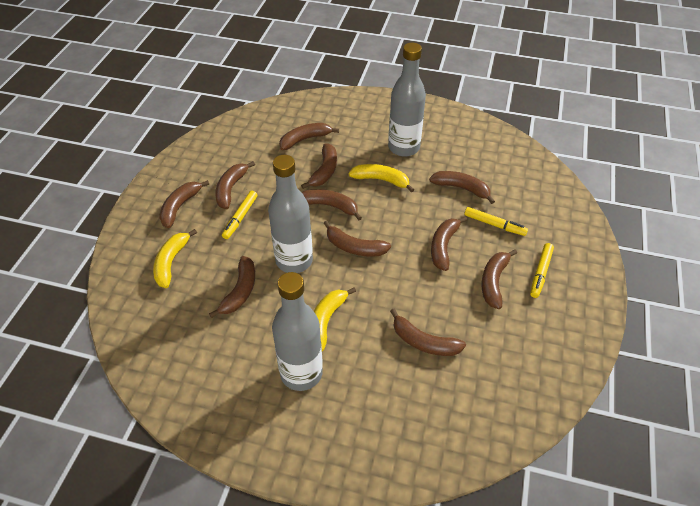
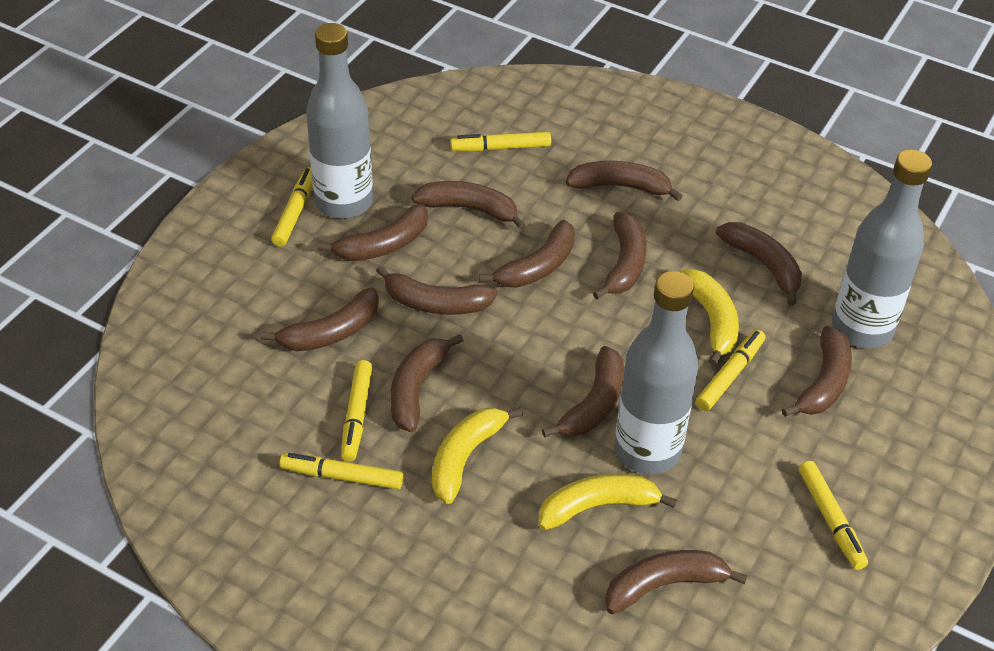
brown banana: [159,180,209,228] [209,256,255,318] [215,161,255,209] [279,123,339,150] [301,143,337,189] [302,189,362,220] [324,221,391,257] [390,309,466,356] [429,171,495,204] [431,216,467,271] [481,249,517,309] = 11 -> [260,287,379,351] [317,204,428,261] [376,266,497,315] [390,334,464,432] [412,181,526,230] [479,220,575,288] [542,346,624,438] [566,161,683,201] [593,212,647,299] [605,550,747,614] [716,222,802,305] [782,325,852,417] = 12
yellow marker: [222,191,257,239] [464,207,528,236] [530,243,554,298] = 3 -> [271,168,313,247] [280,453,403,489] [341,360,372,462] [450,132,551,151] [696,330,765,411] [799,461,868,570] = 6

